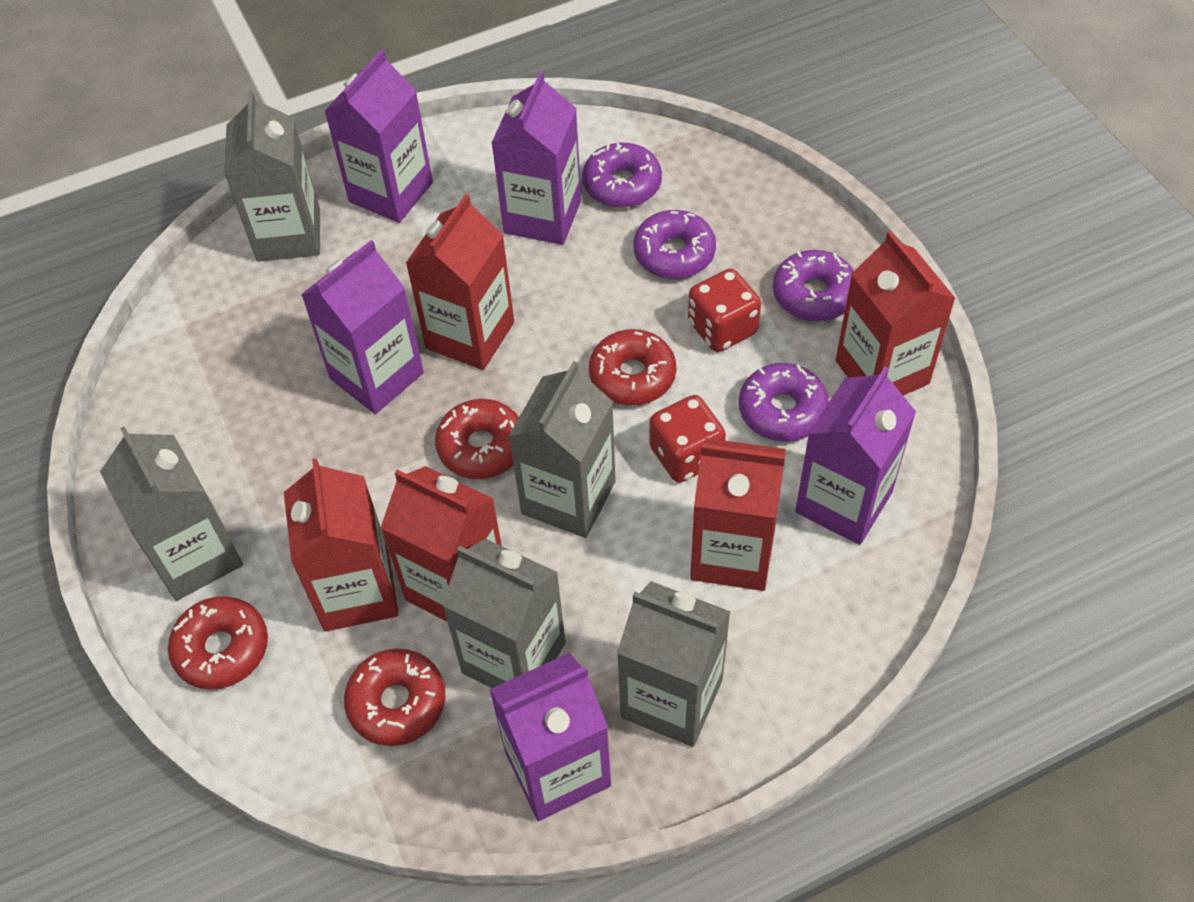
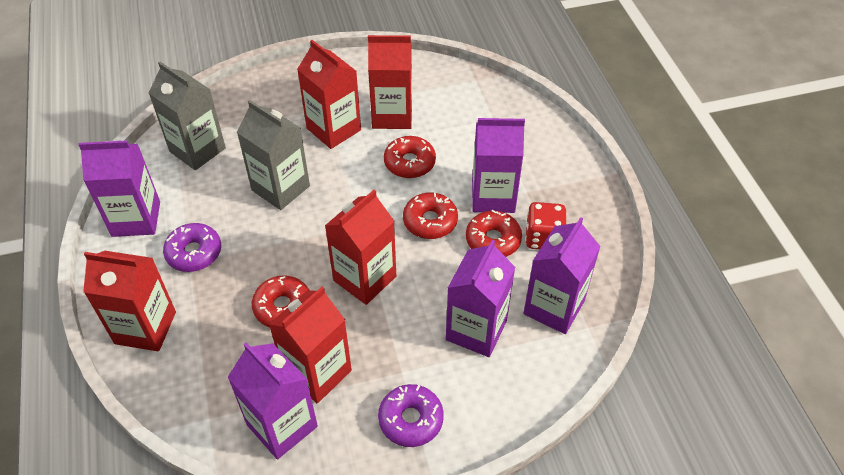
grey carton: [100,427,243,601] [224,91,320,262] [442,539,566,688] [509,361,616,538] [617,581,731,747] = 5 -> [149,62,226,170] [237,100,310,210] = 2
purple donut: [582,143,662,208] [633,210,716,279] [739,363,829,442] [773,250,854,321] = 4 -> [163,223,221,272] [378,384,444,447] = 2
red dice: [650,395,726,483] [688,268,761,352] = 2 -> [525,202,567,249] = 1

